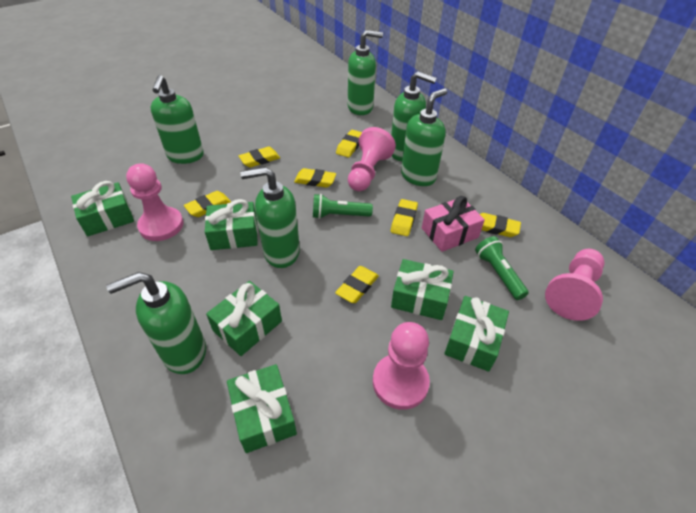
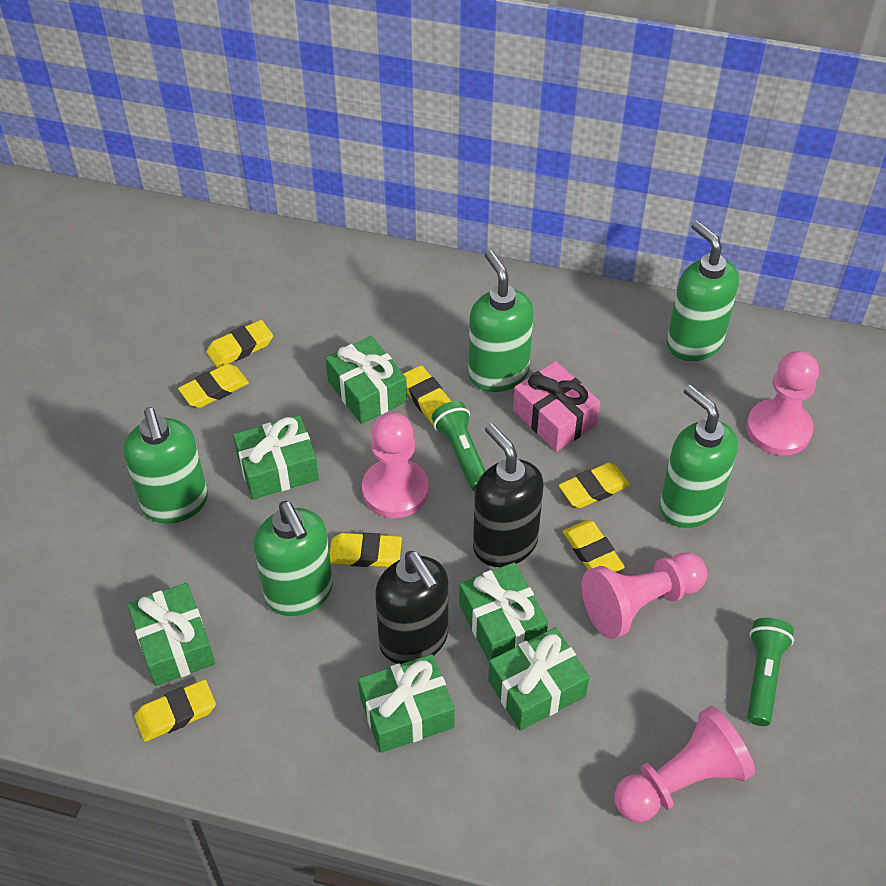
black soap dispenser: none = 0 -> [375,551,448,664] [473,423,544,567] = 2
green soap dispenser: [106,272,206,374] [150,75,204,164] [240,167,300,268] [348,30,383,115] [391,71,437,161] [401,88,447,186] = 6 -> [123,408,208,524] [254,501,333,616] [468,250,534,392] [660,385,738,528] [667,221,739,361] = 5

